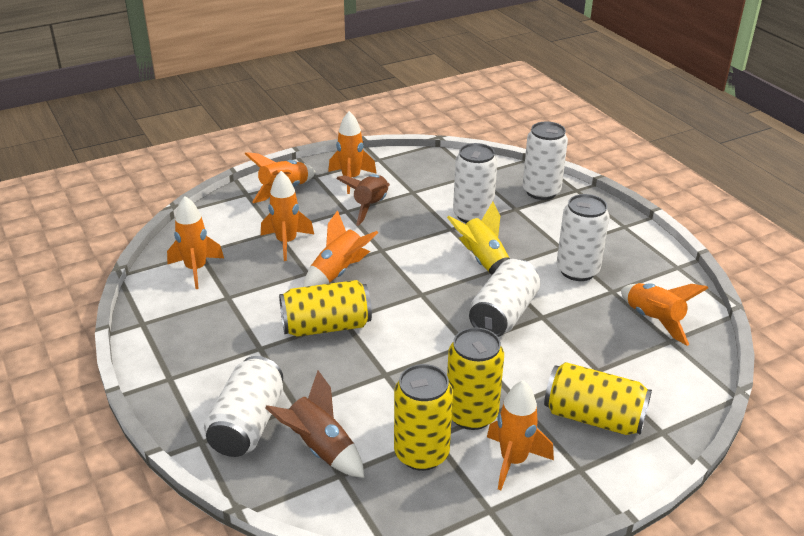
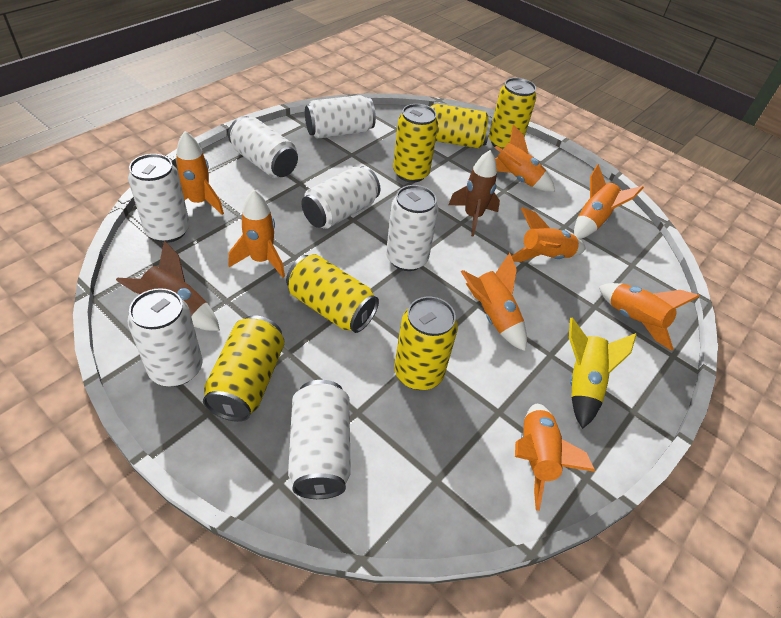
orange rocket: [167,196,224,289] [245,152,316,203] [261,171,314,261] [303,210,378,287] [328,111,377,194] [487,380,554,490] [621,283,708,346] = 7 -> [176,131,224,215] [228,190,285,278] [461,253,527,351] [495,124,555,192] [512,207,586,262] [515,404,595,511] [574,164,644,239] [599,283,700,351] = 8
white can: [204,356,283,457] [453,143,497,223] [469,259,540,337] [522,122,568,200] [557,194,609,281] = 5 -> [127,288,202,387] [128,154,190,243] [228,116,298,178] [288,380,351,499] [301,166,380,229] [305,95,376,139] [386,185,438,271] = 7
yellow can: [279,280,372,337] [394,364,453,471] [447,327,504,430] [544,362,652,435] = 4 -> [203,315,285,422] [286,254,379,333] [393,104,438,183] [394,296,458,390] [428,104,492,148] [489,78,536,149] = 6

